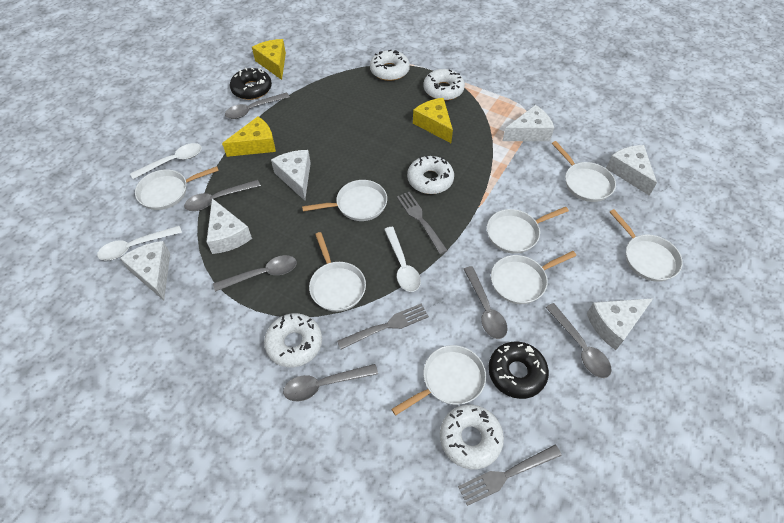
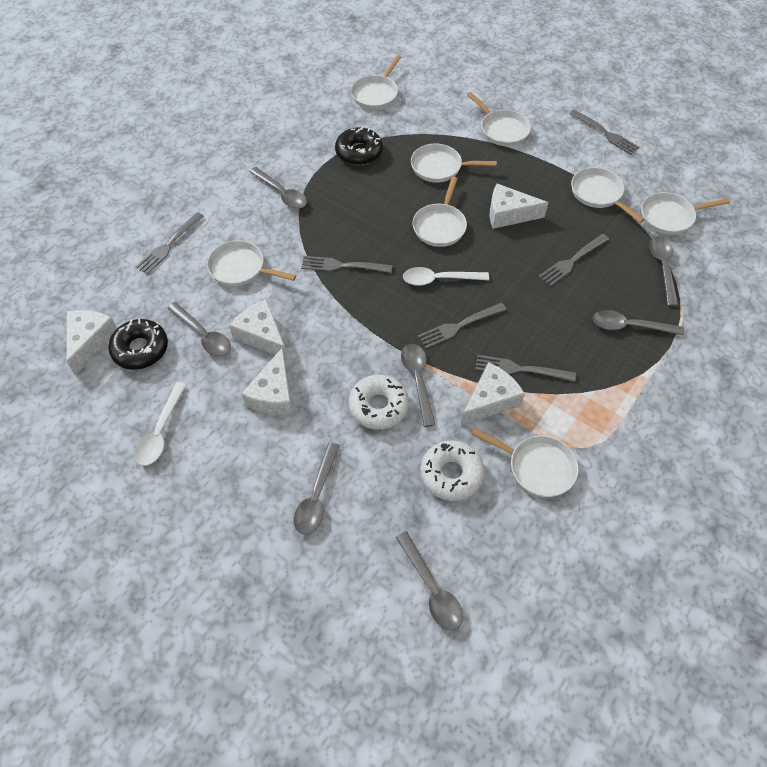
grey fork: [337,304,429,349] [397,192,448,254] [458,445,562,506] = 3 -> [135,212,204,274] [301,256,392,273] [418,303,507,348] [475,355,576,382] [539,234,609,286] [569,110,639,155] = 6
grey spoon: [184,180,261,211] [213,255,297,292] [225,92,290,119] [283,364,378,401] [464,266,507,339] [545,303,612,378] = 6 -> [167,302,231,356] [249,167,307,209] [294,442,340,535] [396,531,463,631] [401,344,435,427] [593,310,684,335] [649,236,678,306] = 7
white cheese: [120,241,170,300] [206,198,252,254] [271,150,311,201] [503,105,554,141] [587,298,653,350] [606,145,657,196] = 6 -> [67,310,117,375] [229,299,287,360] [242,348,293,415] [461,362,525,425] [490,184,549,229] = 5
white donut: [264,313,322,367] [370,50,410,81] [407,155,454,194] [423,69,465,101] [440,405,504,470] = 5 -> [349,375,409,430] [420,440,485,501] = 2
white spoon: [97,226,182,261] [130,143,202,179] [384,227,421,292] = 3 -> [135,382,187,466] [403,267,489,286] = 2
yellow cheese: [222,116,276,157] [252,39,286,80] [413,98,453,143] = 3 -> none = 0

